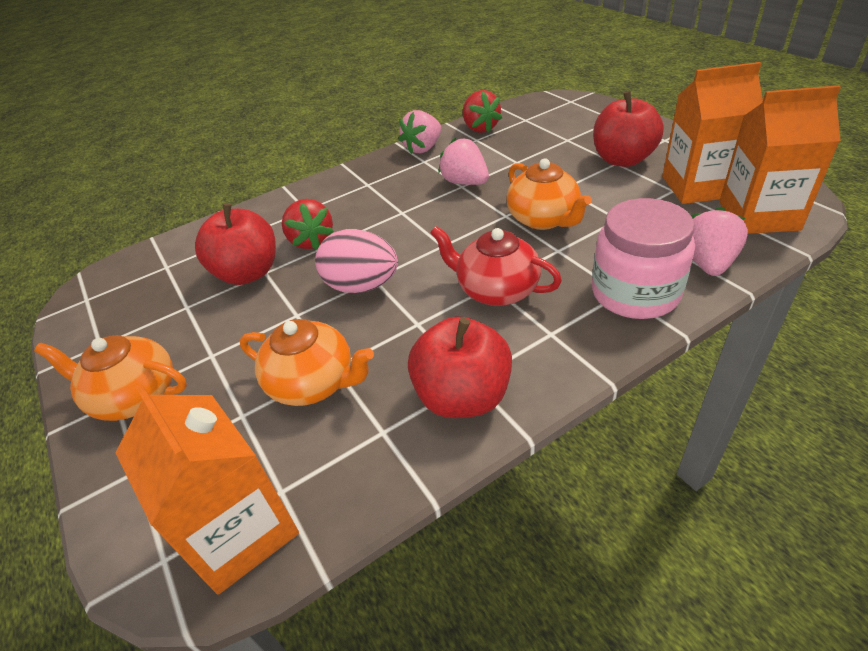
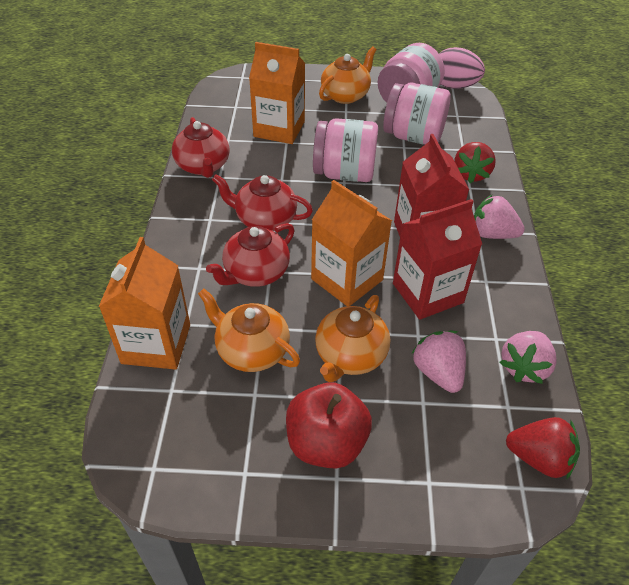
pink jar: [592,198,695,319] = 1 -> [313,118,378,182] [378,43,445,103] [383,83,451,145] = 3
red apple: [195,203,276,285] [408,317,512,418] [593,91,664,167] = 3 -> [286,382,372,469] = 1
red carton: none = 0 -> [393,199,482,320] [394,134,469,236] = 2
red teapot: [430,226,562,306] = 1 -> [172,117,230,178] [206,223,295,287] [212,175,313,231] = 3

